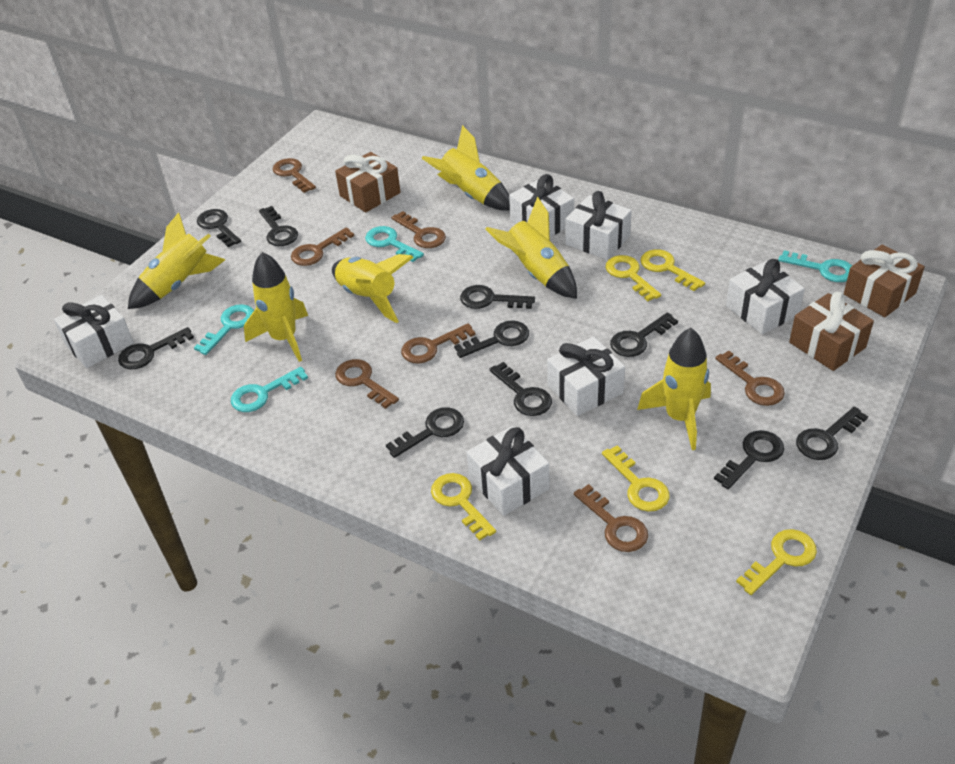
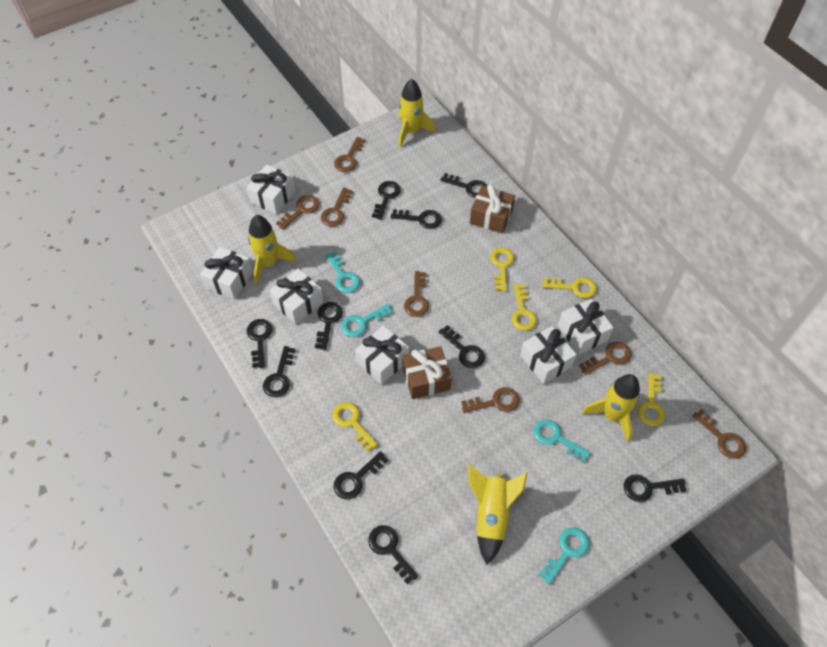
brown gift: [335,152,400,213] [789,292,874,371] [844,244,925,317] = 3 -> [402,346,452,399] [470,184,515,234] = 2
yellow rocket: [128,212,225,309] [244,252,308,362] [332,254,414,323] [421,125,510,211] [485,197,577,299] [637,328,711,450] = 6 -> [248,215,296,284] [399,79,436,148] [468,464,528,565] [582,374,640,442] = 4

